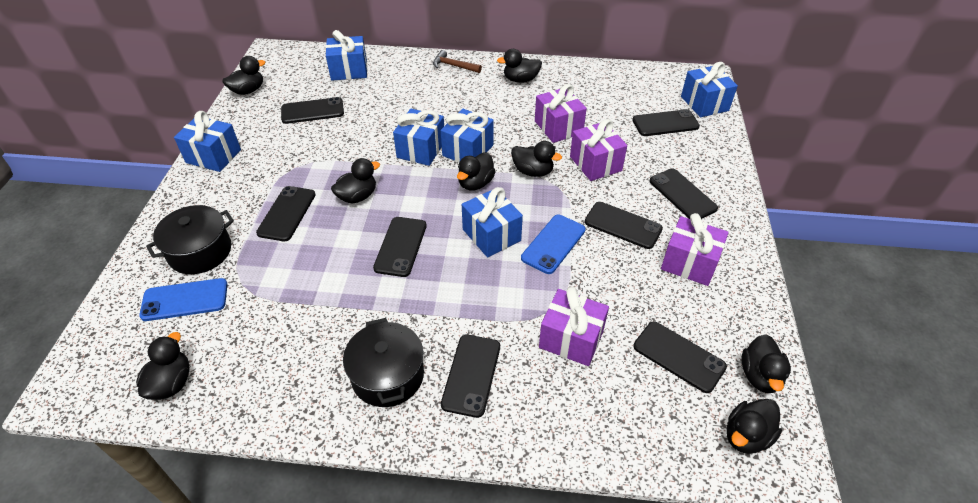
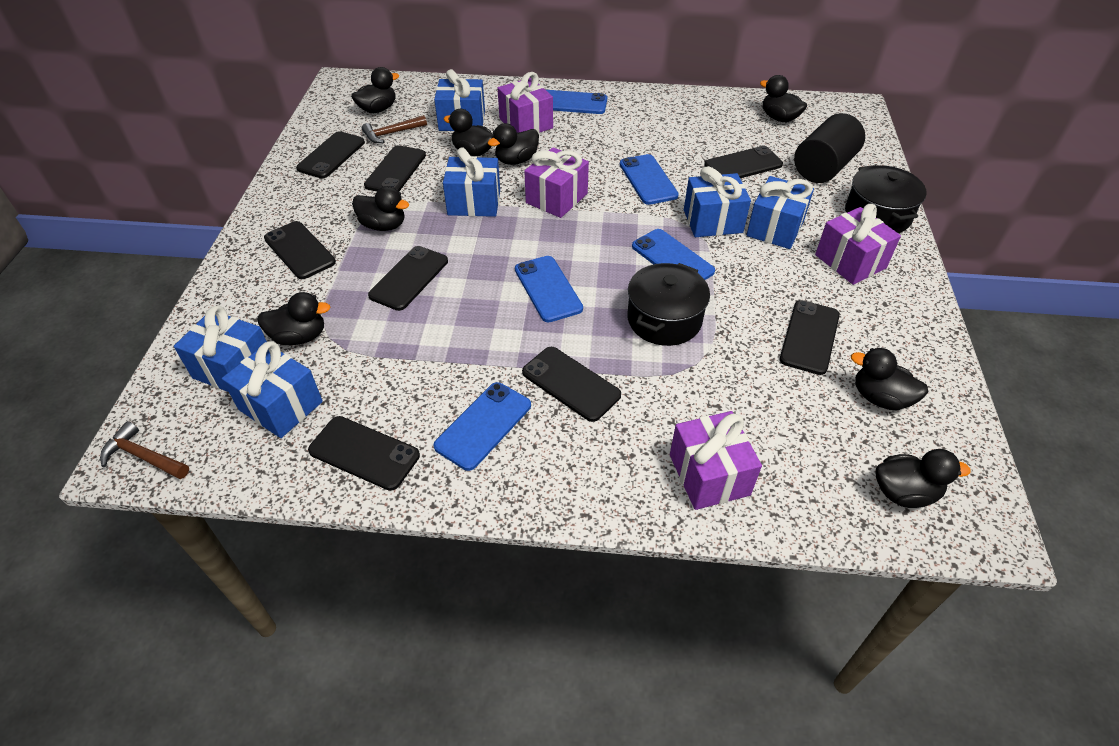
black cylinder: none = 0 -> [794,113,865,183] = 1
blue phone: [139,278,228,321] [521,215,586,274] = 2 -> [434,382,531,471] [515,256,583,322] [546,90,607,114] [620,154,679,205] [632,229,715,280] = 5
brown hammer: [433,50,482,73] = 1 -> [100,421,189,479] [362,115,427,143] = 2

